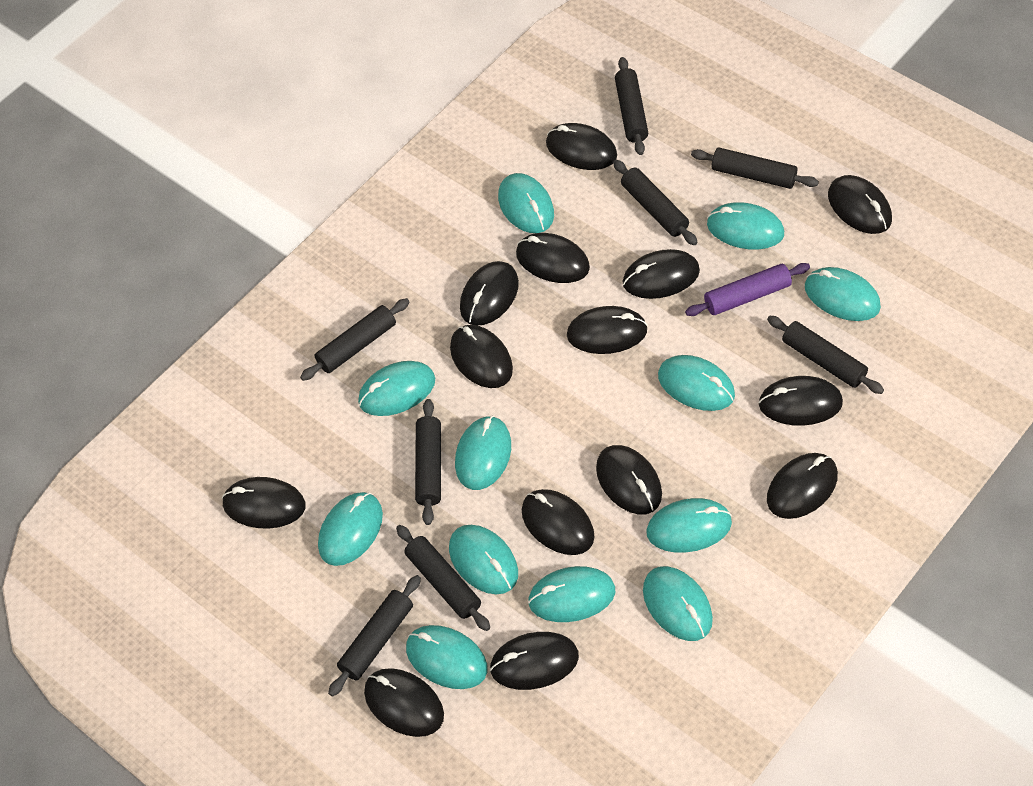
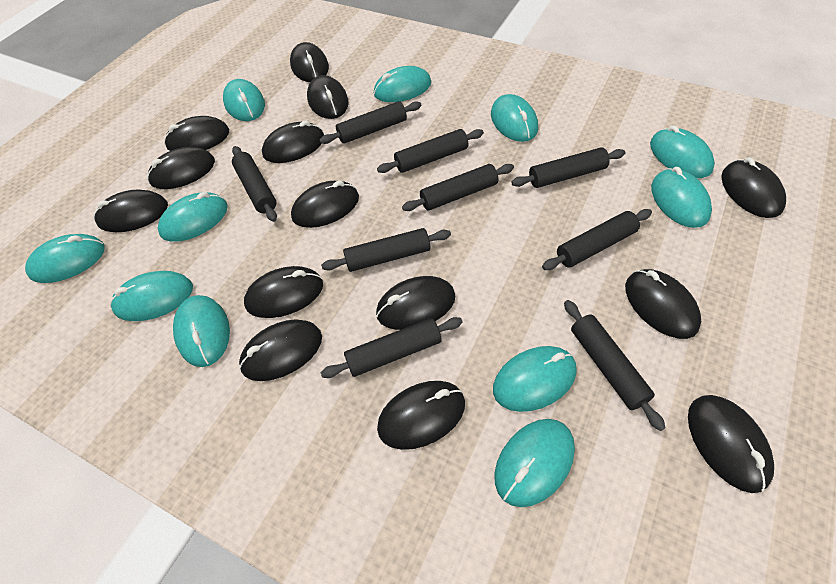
black rolling pin: [300,298,409,381] [328,575,421,697] [396,525,490,631] [415,399,441,525] [613,160,698,245] [615,57,648,155] [691,147,819,189] [767,316,884,394] = 8 -> [232,146,277,222] [320,101,421,144] [321,228,451,272] [321,317,463,378] [377,129,484,173] [402,164,514,211] [511,147,625,188] [542,209,652,270] [564,300,666,431] = 9
purple rolling pin: [685,263,810,316] = 1 -> none = 0
turquoise mouse: [318,492,383,566] [358,361,435,416] [406,625,488,689] [449,525,518,594] [455,415,511,490] [498,173,554,233] [528,566,615,622] [643,566,713,641] [646,498,732,553] [658,355,735,411] [707,202,784,250] [805,267,881,321] = 12 -> [25,234,105,283] [110,271,193,321] [158,192,228,242] [173,295,230,367] [223,79,265,121] [374,66,431,102] [491,94,538,142] [493,346,577,412] [494,419,575,507] [650,125,715,178] [651,167,712,228] = 11

